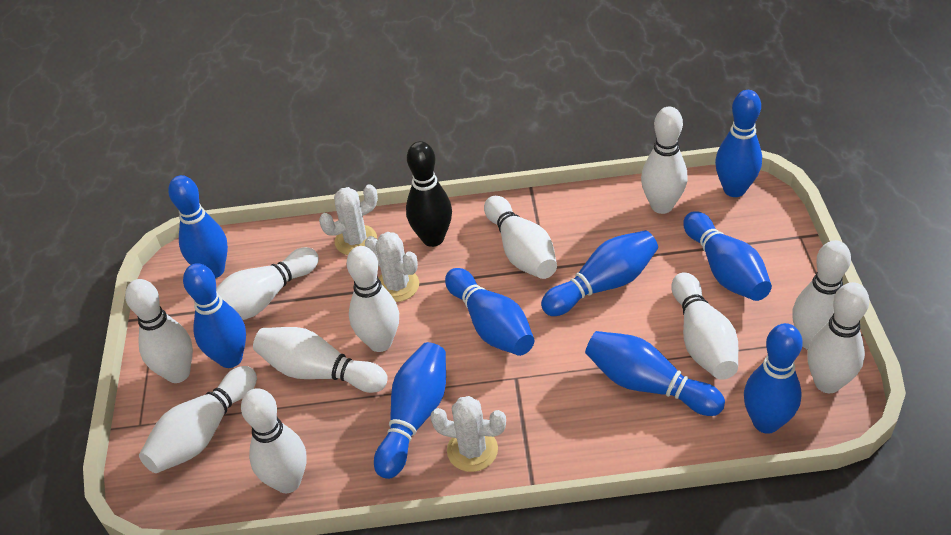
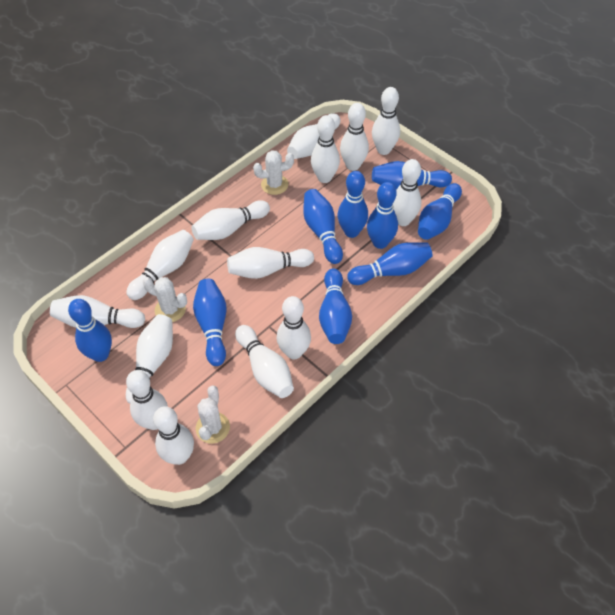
black bowling pin: [406,141,452,247] = 1 -> none = 0
white bowling pin: [125,279,193,383] [139,366,257,473] [216,247,319,320] [241,388,307,493] [253,327,388,393] [347,246,399,352] [484,196,557,279] [641,107,687,214] [671,272,738,380] [792,240,851,350] [807,282,869,393] = 11 -> [50,295,145,328] [126,230,194,300] [126,314,173,404] [126,370,168,430] [153,406,194,465] [191,200,270,240] [227,247,314,279] [235,325,294,398] [277,296,311,360] [287,113,340,159] [311,115,340,183] [340,103,369,171] [372,87,400,155] [393,159,422,226] = 14

